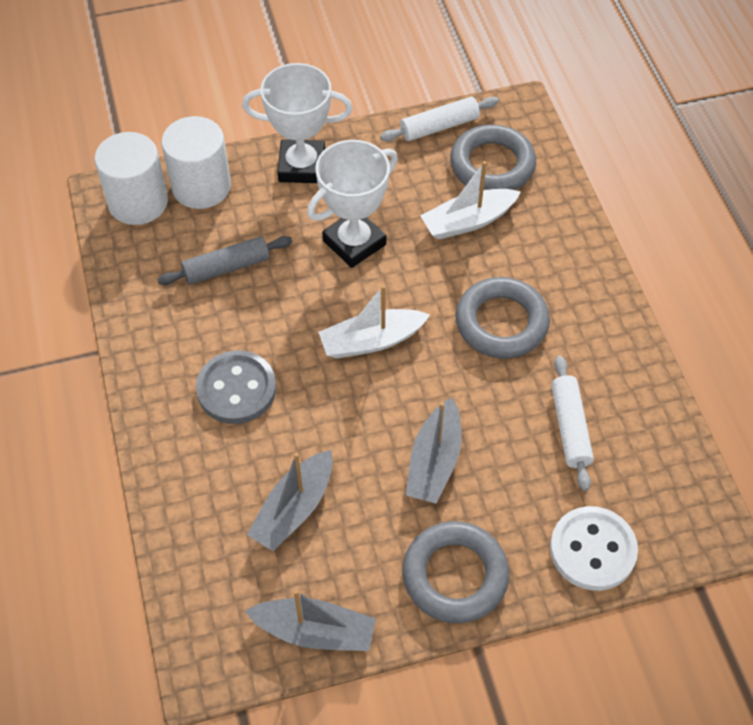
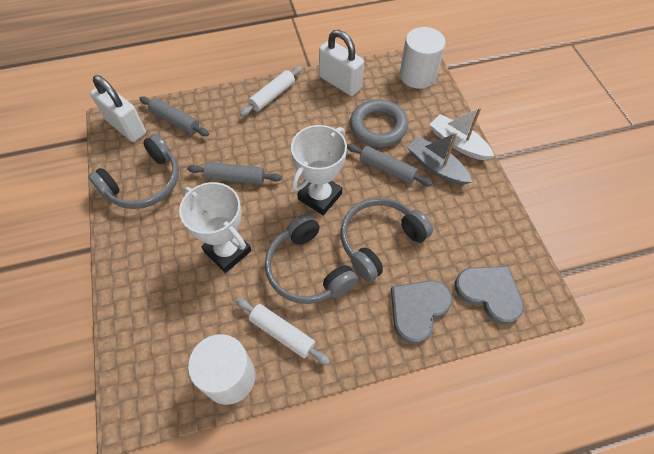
grey boat: [245,589,376,651] [247,450,333,551] [406,398,462,504] = 3 -> [407,133,472,185] = 1
grey button: [196,350,276,424] = 1 -> none = 0
grey headphones: none = 0 -> [88,134,179,209] [265,214,358,304] [340,198,433,282] = 3
grey heart: none = 0 -> [391,280,452,344] [455,266,524,325] = 2
grey ring: [402,521,509,623] [450,125,536,191] [455,277,550,358] = 3 -> [350,99,408,147] = 1
grey rolling pin: [157,236,292,285] = 1 -> [139,96,209,136] [187,162,282,185] [347,144,432,186] = 3
white boat: [318,285,430,359] [420,161,521,240] = 2 -> [429,108,495,160] = 1
white button: [550,506,638,591] = 1 -> none = 0
white padlock: none = 0 -> [90,75,146,142] [319,30,364,96] = 2

